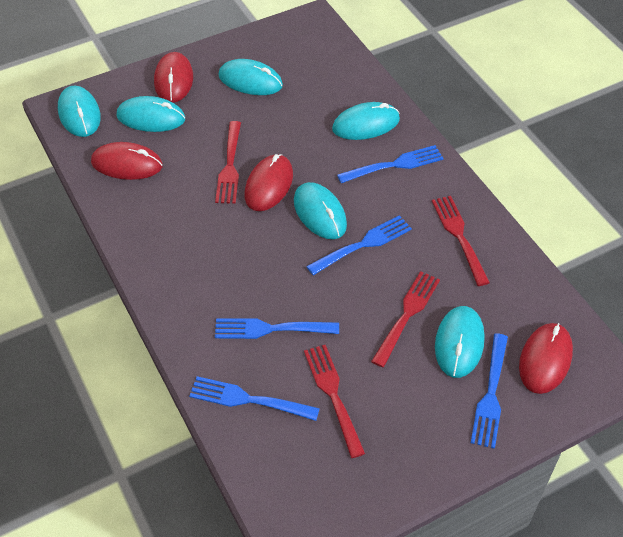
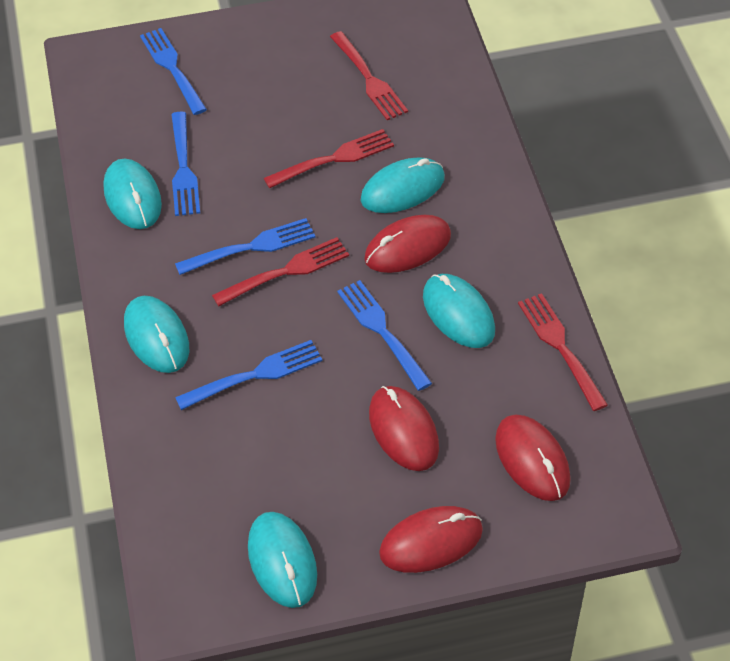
turquoise mouse: [58,86,101,137] [116,96,185,132] [218,59,283,95] [294,182,347,239] [332,102,400,140] [435,306,484,378] = 6 -> [103,159,162,229] [124,296,189,373] [248,512,317,608] [360,157,445,213] [423,274,495,348] = 5

